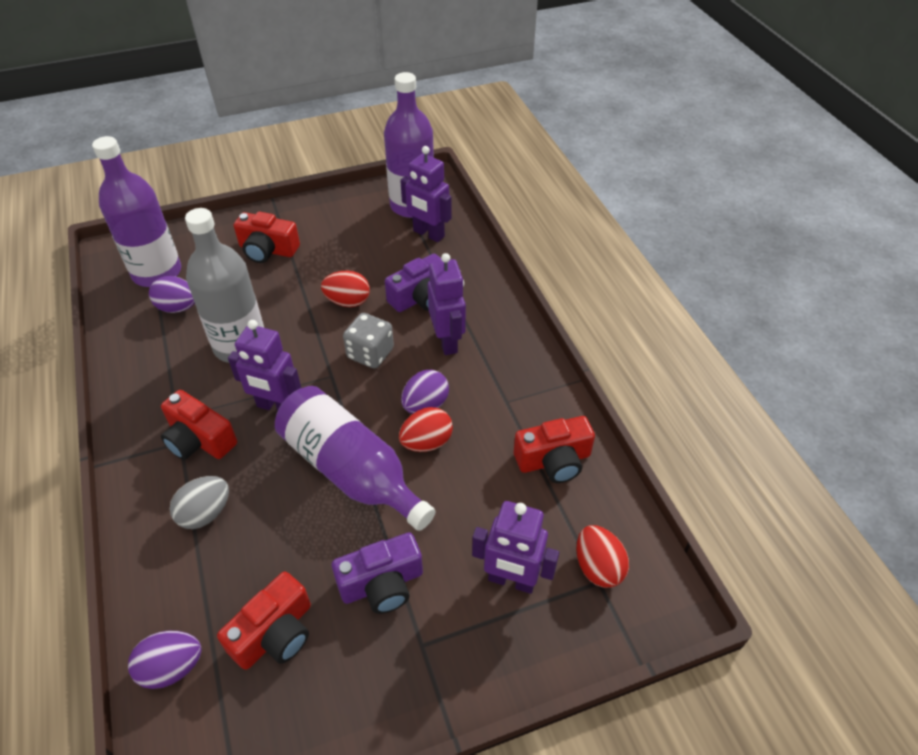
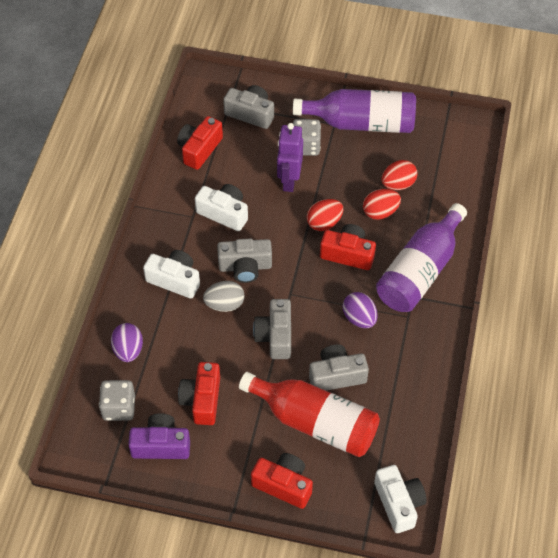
grey bottle: [185,208,264,363] = 1 -> none = 0
grey camera: none = 0 -> [217,238,272,283] [223,85,274,129] [253,299,291,359] [309,344,369,391] = 4
grey dice: [343,313,394,369] = 1 -> [99,380,135,421] [293,119,321,156] = 2
purple bottle: [92,136,181,287] [275,386,435,531] [384,72,434,218] = 3 -> [293,89,416,133] [376,203,467,312] = 2
purple camera: [332,532,423,614] [385,254,442,312] = 2 -> [128,413,190,459] = 1
purple egg: [128,631,202,689] [149,276,195,313] [401,370,449,414] = 3 -> [111,323,143,362] [343,292,377,328] = 2
purple robot: [228,320,301,411] [400,146,452,242] [428,253,466,355] [472,501,559,594] = 4 -> [277,123,303,192] = 1
red bottle: none = 0 -> [239,372,380,457] = 1
white camera: none = 0 -> [143,250,200,298] [195,184,248,231] [374,465,427,533] = 3

